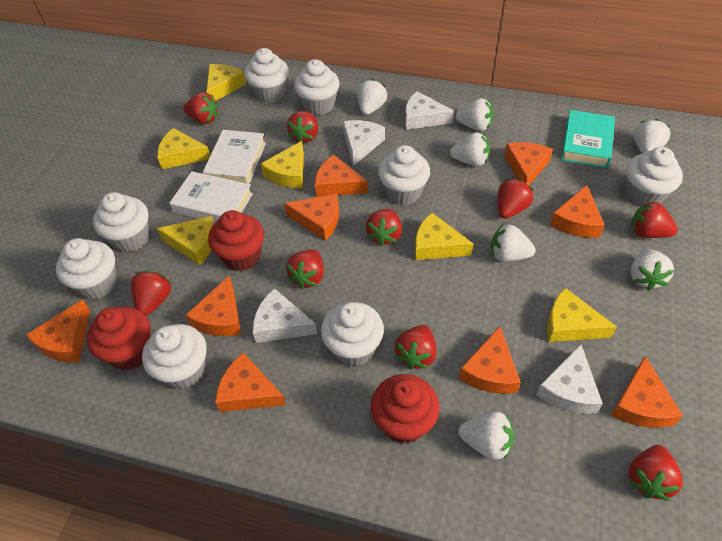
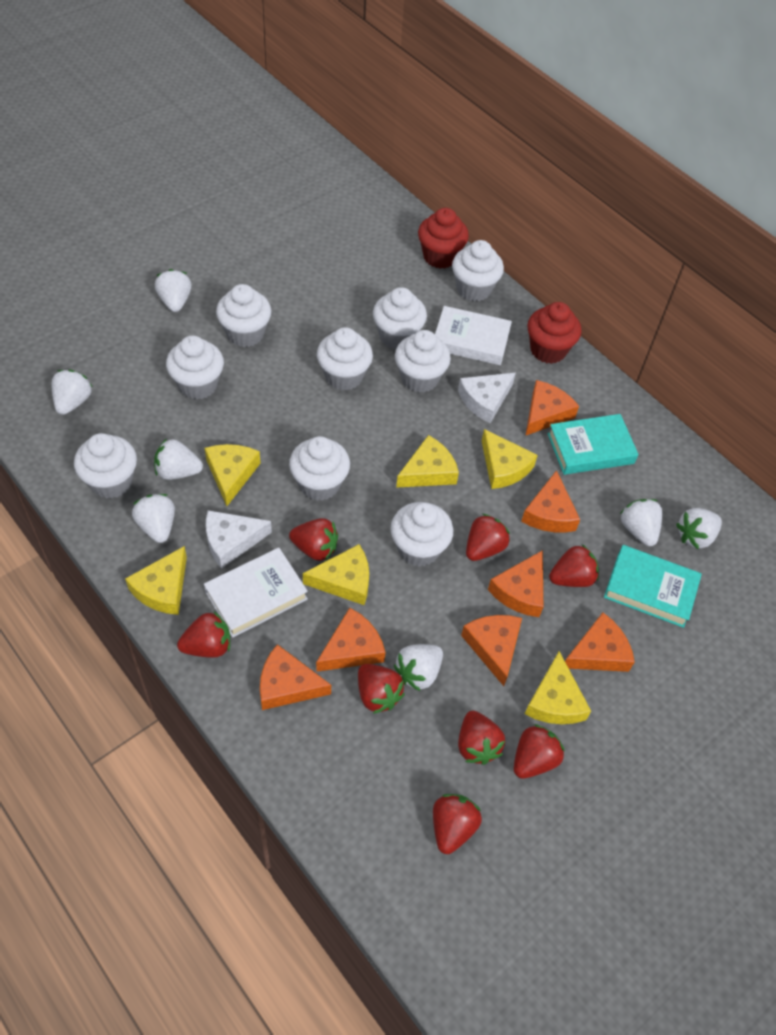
orange cheese: [26,299,90,362] [185,276,241,336] [215,353,286,412] [284,194,339,241] [315,154,368,197] [459,326,521,394] [504,142,553,186] [550,185,605,238] [611,356,683,428] = 9 -> [260,644,331,710] [316,608,386,672] [461,615,522,686] [488,550,543,617] [521,470,580,533] [525,380,579,436] [565,612,635,672] = 7
red cupcake: [87,307,151,370] [208,210,264,271] [371,374,440,444] = 3 -> [418,208,469,269] [527,302,581,364] = 2
red strawberry: [131,271,172,316] [183,92,219,124] [286,249,324,289] [287,111,318,143] [366,209,402,246] [395,325,436,370] [497,179,533,219] [628,445,683,501] [631,200,678,238] = 9 -> [177,612,230,658] [289,518,338,561] [358,664,405,714] [433,794,482,854] [458,711,505,765] [466,514,510,561] [514,724,565,779] [549,544,599,587] = 8
turquoise book: [561,110,615,168] = 1 -> [547,414,639,475] [604,545,702,628] = 2
white cheese: [253,288,317,343] [343,120,385,166] [405,91,454,130] [536,344,603,414] = 4 -> [206,510,272,569] [458,373,516,423] = 2
white cupcake: [56,238,117,299] [93,192,149,252] [142,324,207,389] [245,48,289,103] [294,59,340,115] [321,302,384,366] [378,145,430,205] [626,147,683,207] = 8 -> [74,433,137,499] [166,336,224,399] [216,284,272,347] [289,436,350,501] [317,327,373,390] [373,287,427,349] [391,502,453,567] [395,330,451,393] [452,240,504,301] = 9

